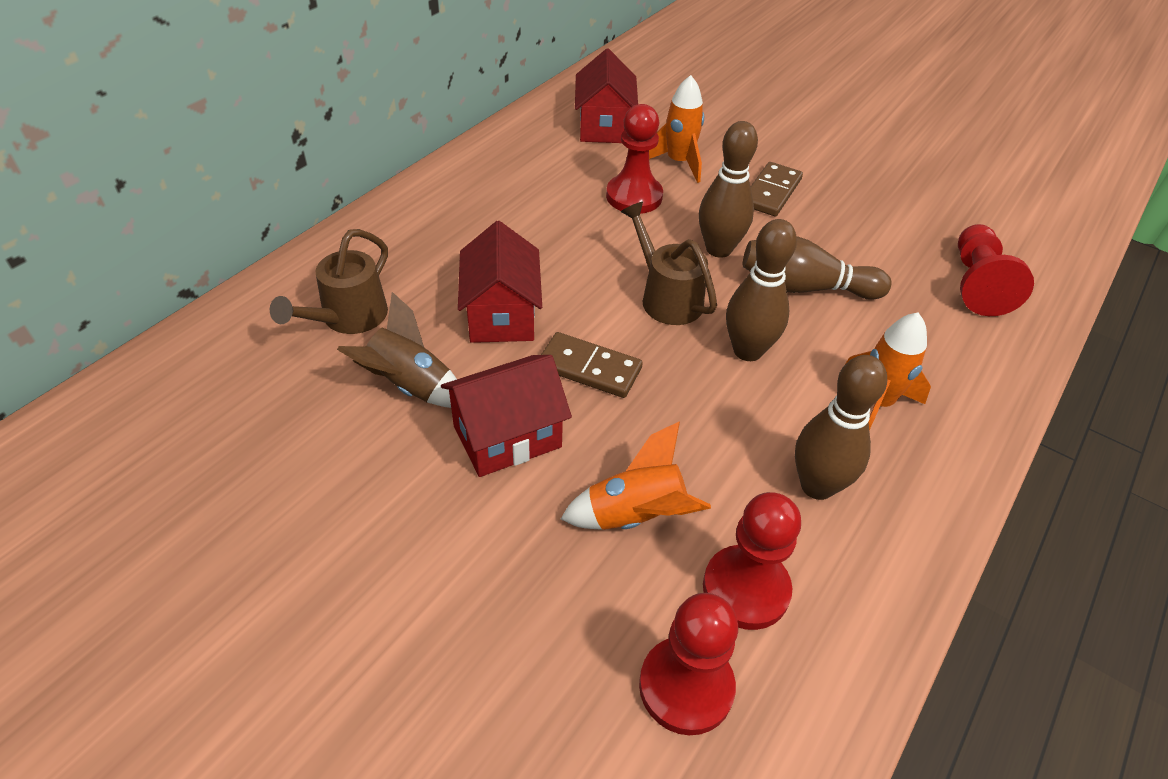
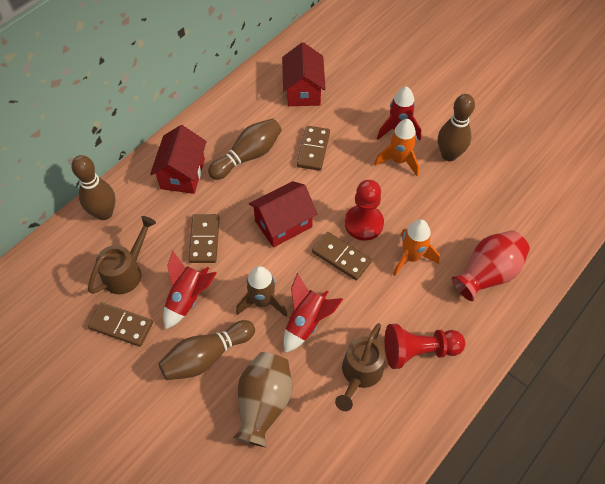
brown domino: [541,332,643,398] [751,162,803,216] = 2 -> [88,303,153,347] [188,214,220,263] [297,126,330,171] [312,232,372,280] = 4
brown vase: none = 0 -> [233,352,293,447] = 1
orange rocket: [561,422,711,530] [649,75,704,183] [846,312,931,430] = 3 -> [374,119,419,176] [393,219,440,276] = 2
red pawn: [606,104,663,214] [639,593,738,735] [703,492,801,630] [958,224,1034,316] = 4 -> [345,180,384,241] [385,324,465,369] = 2
red rocket: none = 0 -> [163,251,217,330] [283,273,343,353] [377,86,421,140] = 3
red vase: none = 0 -> [452,230,530,301] = 1

